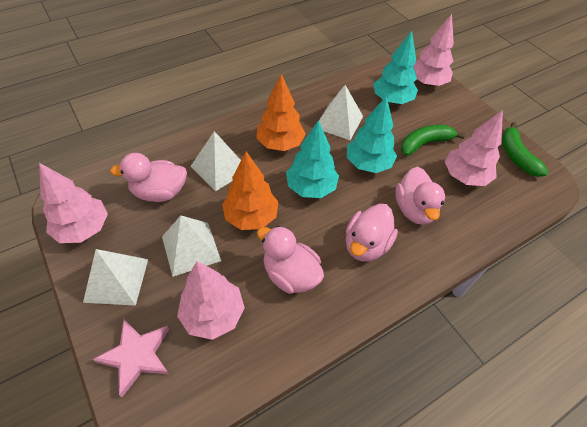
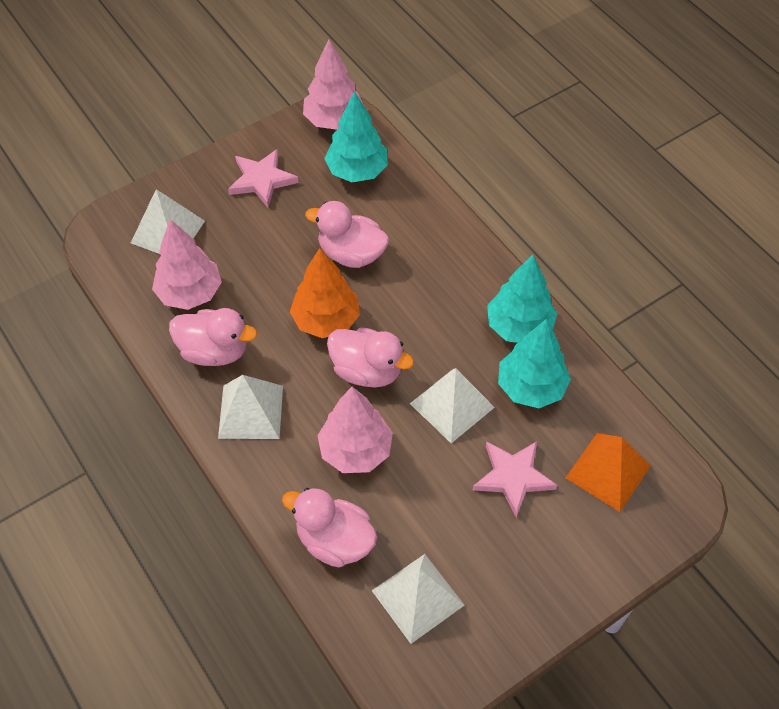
green banana: [401,125,465,156] [502,122,548,177] = 2 -> none = 0
orange pyramid: none = 0 -> [566,433,651,512] = 1
orange tree: [222,151,278,230] [256,74,305,151] = 2 -> [290,248,360,338] = 1
pink star: [93,319,169,397] = 1 -> [228,149,299,208] [473,441,557,518] = 2
pink tree: [39,163,108,243] [177,261,245,340] [413,14,454,86] [445,110,503,186] = 4 -> [152,219,222,310] [303,39,363,130] [317,387,393,473] = 3

